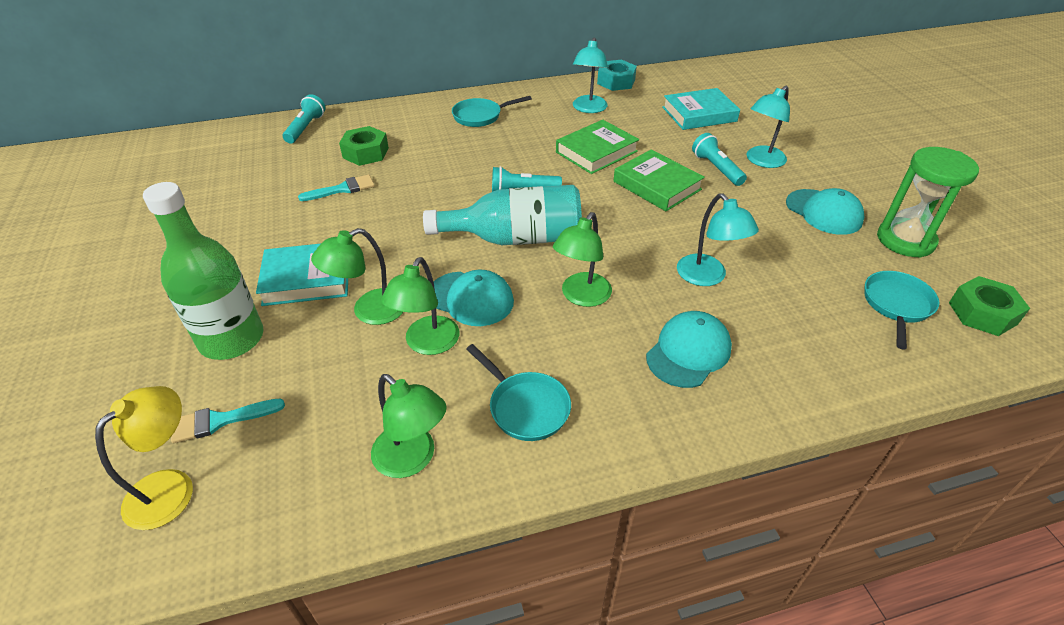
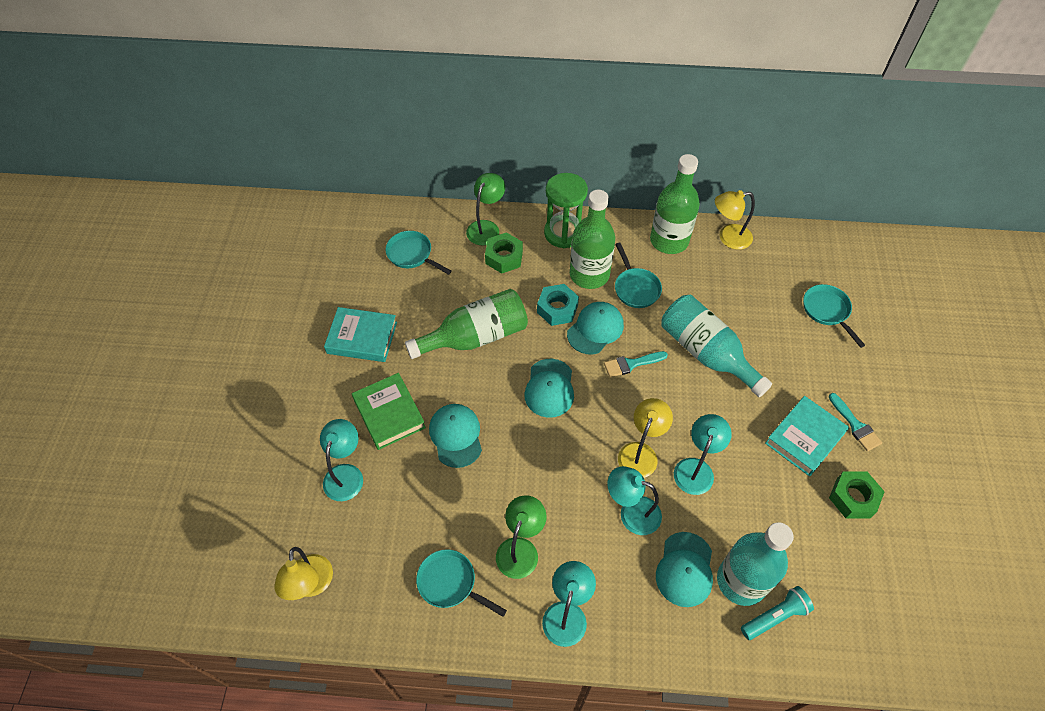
green book: [556,120,639,174] [613,149,705,211] = 2 -> [352,373,426,450] = 1
green bottle: [143,182,263,360] = 1 -> [405,289,528,359] [570,190,615,289] [650,154,700,254] = 3
green lamp: [311,228,403,325] [371,374,447,478] [381,257,459,355] [553,212,612,307] = 4 -> [466,173,505,245] [496,495,546,579] = 2
turquoise bottle: [423,185,582,245] = 1 -> [661,295,772,397] [717,522,794,606] = 2
turquoise cap: [434,270,514,326] [646,311,732,388] [786,188,864,235] = 3 -> [429,404,482,468] [524,359,574,418] [567,302,624,354] [656,532,713,607] = 4
turquoise flashlight: [283,94,326,144] [492,166,562,192] [692,133,747,186] = 3 -> [741,586,814,640] = 1
turquoise lamp: [573,37,608,113] [677,193,759,286] [747,86,790,168] = 3 -> [320,419,363,501] [542,561,596,647] [608,466,662,535] [674,414,732,495] = 4
turquoise pan: [452,96,532,127] [466,344,571,441] [864,271,939,349] = 3 -> [385,231,452,275] [416,549,507,617] [615,243,662,308] [803,284,865,348] = 4
yellow lamp: [95,386,193,530] = 1 -> [274,547,333,600] [618,398,673,478] [715,190,755,250] = 3

